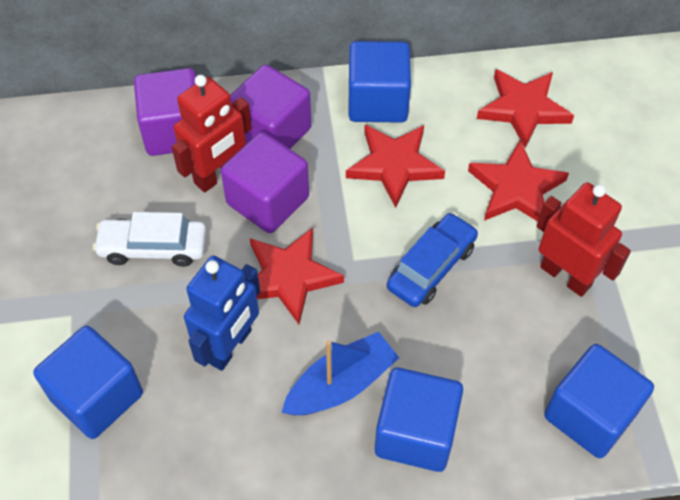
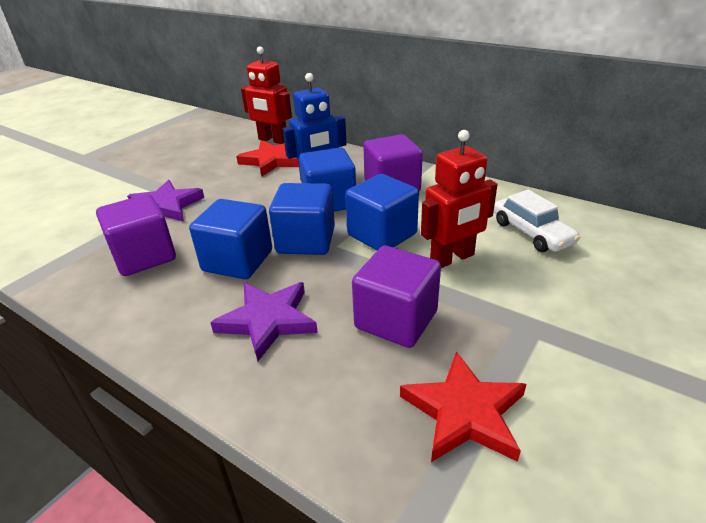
blue boat: [282,332,399,415] = 1 -> none = 0
blue car: [387,212,478,307] = 1 -> none = 0
purple star: none = 0 -> [127,180,204,222] [210,282,318,361] = 2
red star: [250,228,344,324] [346,125,445,208] [468,140,569,222] [477,69,574,148] = 4 -> [236,140,299,177] [400,351,526,462] = 2

